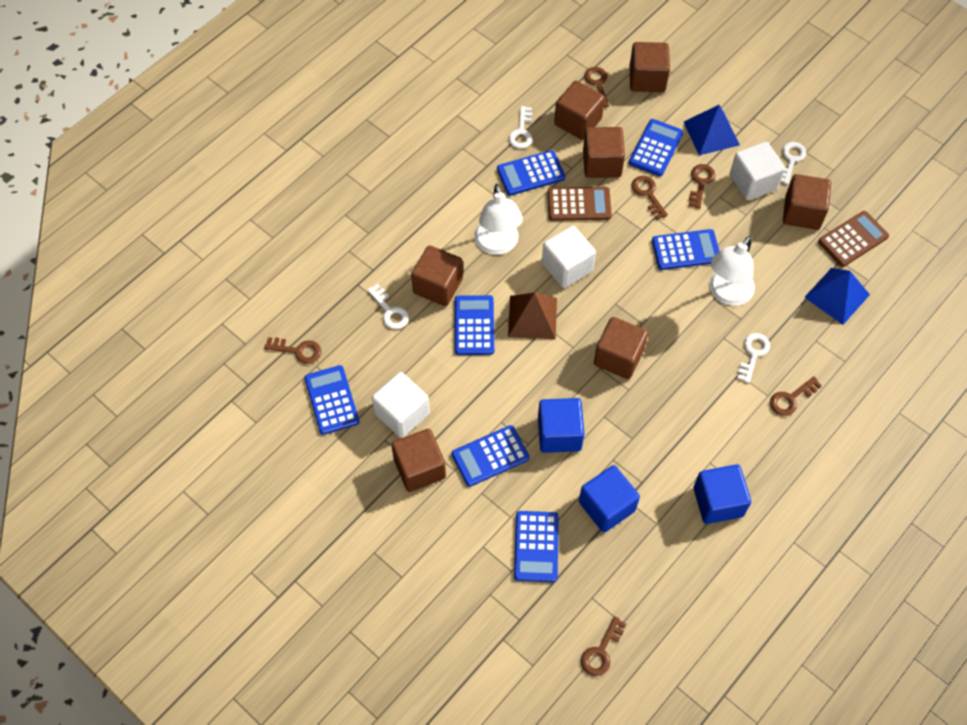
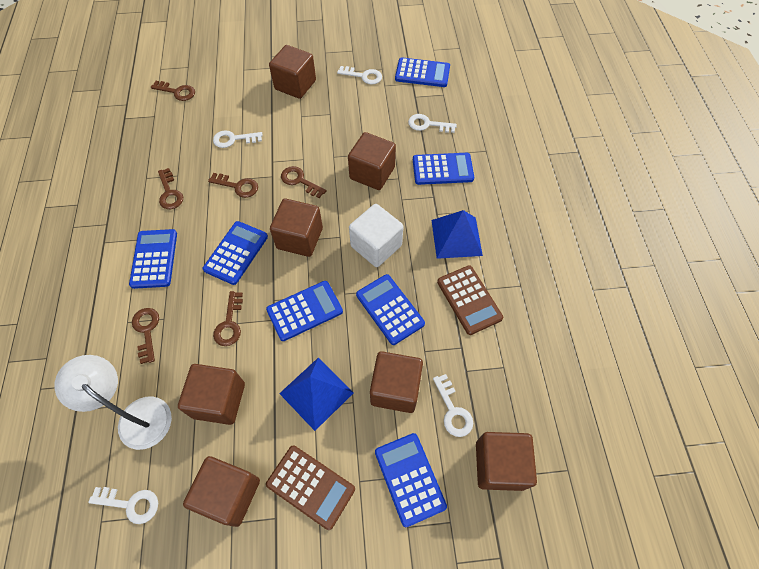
blue cube: [538,398,585,453] [579,465,640,532] [693,464,751,524] = 3 -> none = 0
brown pyramid: [508,293,557,339] = 1 -> none = 0
white cube: [372,372,430,438] [542,226,596,288] [730,142,785,200] = 3 -> [349,204,404,267] = 1
white key: [367,284,409,329] [509,106,532,149] [737,333,770,383] [781,142,806,185] = 4 -> [88,487,158,524] [213,130,263,148] [337,66,382,85] [408,114,457,133] [433,374,473,437] = 5
white lamp: [474,184,523,255] [709,236,755,306] = 2 -> [54,355,172,450] = 1

